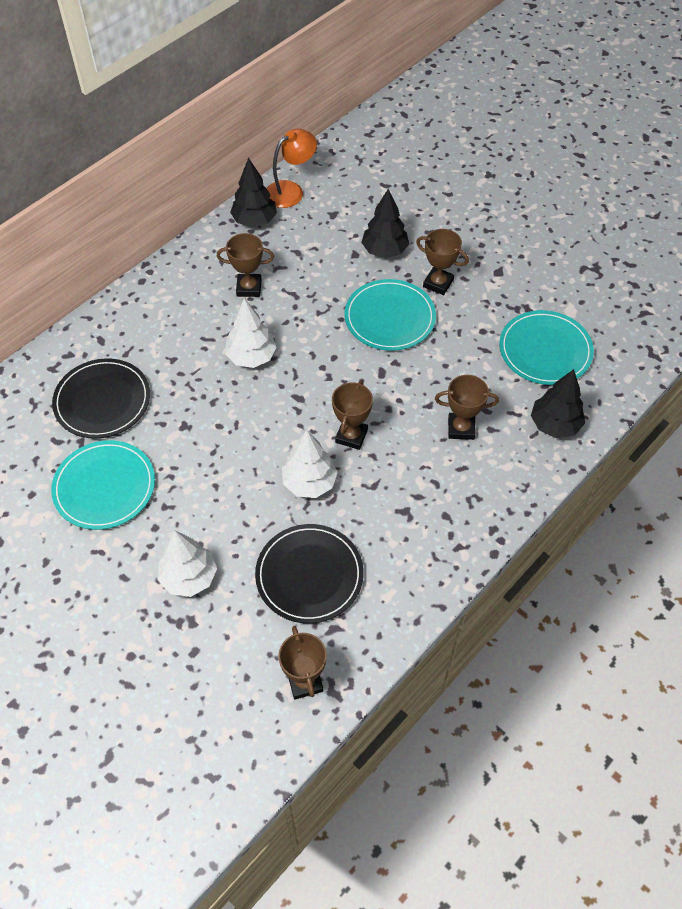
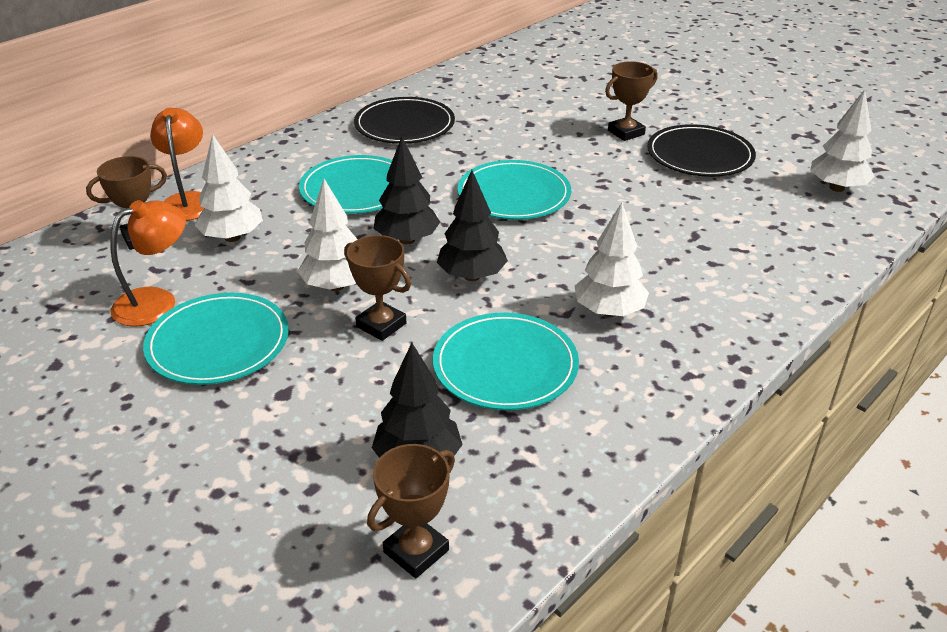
brown trophy: [217,233,274,297] [278,626,327,700] [332,380,373,450] [416,229,469,295] [435,375,499,440] = 5 -> [86,156,167,250] [344,235,411,341] [367,444,455,578] [605,61,657,141] = 4
orange lamp: [266,129,317,208] = 1 -> [110,200,186,327] [150,107,204,221] = 2
turquoise plate: [51,440,155,530] [344,279,436,351] [499,310,594,385] = 3 -> [143,293,289,385] [299,155,392,214] [433,313,579,410] [457,160,571,220] = 4
white tree: [158,530,217,597] [225,298,277,368] [282,430,338,498] = 3 -> [194,134,263,242] [297,179,358,291] [574,202,649,317] [810,89,875,192] = 4

